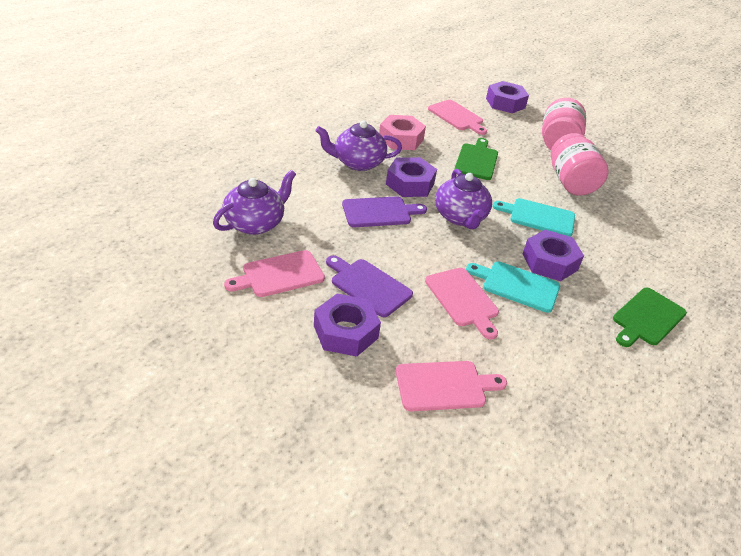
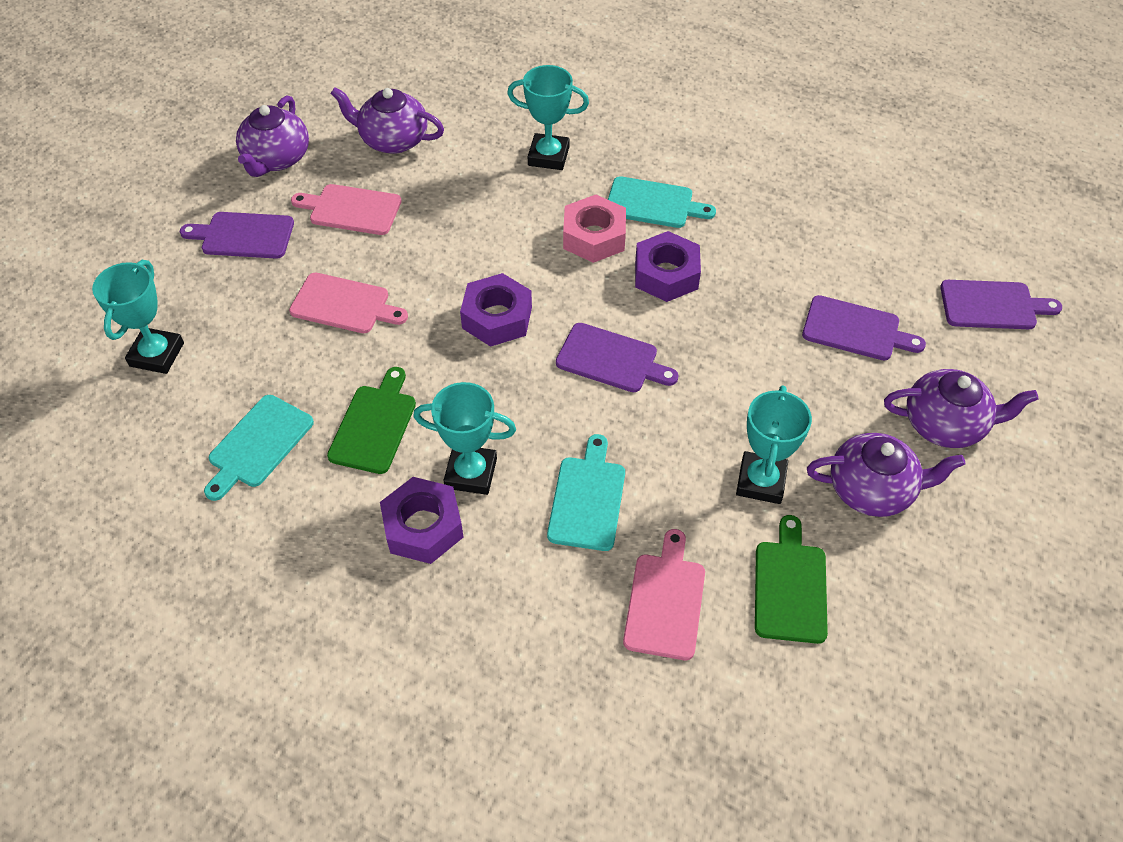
pink cutting board: [224,250,325,297] [396,361,507,412] [425,268,499,340] [428,100,487,135] = 4 -> [289,273,408,333] [291,184,401,235] [623,529,705,660] = 3
pink jar: [542,98,586,150] [551,133,609,196] = 2 -> none = 0
purple cutting board: [326,255,413,317] [342,196,427,227] = 2 -> [180,212,294,259] [556,323,679,392] [802,295,926,361] [940,280,1062,329] = 4
purple nut: [314,294,381,357] [386,157,437,197] [486,81,529,113] [523,229,584,281] = 4 -> [380,477,463,564] [460,273,532,347] [635,231,701,302] = 3
purple teapot: [213,170,296,235] [315,121,402,171] [435,169,492,229] = 3 -> [236,95,309,177] [330,87,444,154] [807,433,965,517] [884,369,1039,448] = 4
turquoise cutting board: [466,262,560,313] [493,198,575,237] = 2 -> [204,395,314,501] [547,434,625,551] [608,176,716,228] = 3
turquoise trophy: none = 0 -> [92,260,184,374] [413,382,516,495] [507,65,589,170] [736,385,812,504] = 4

